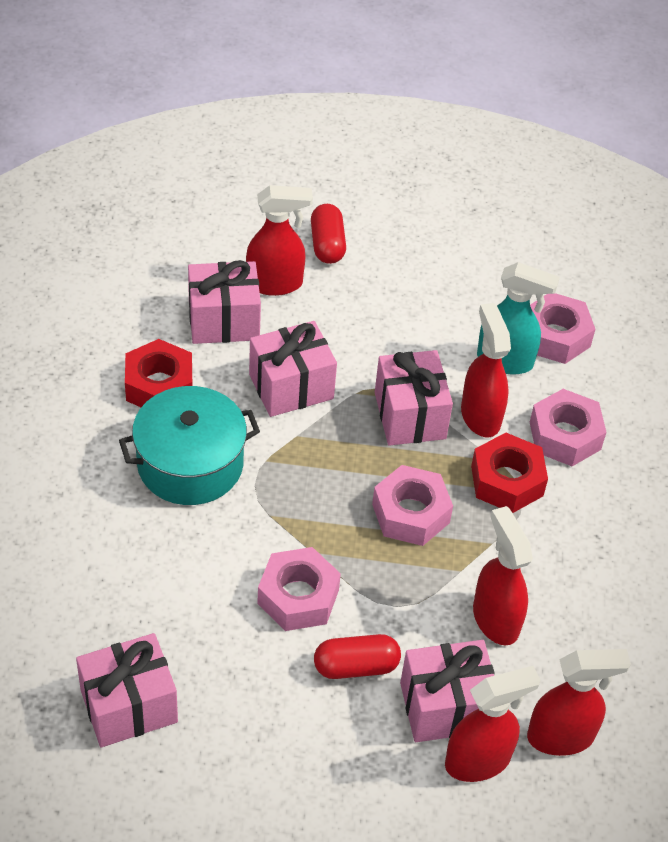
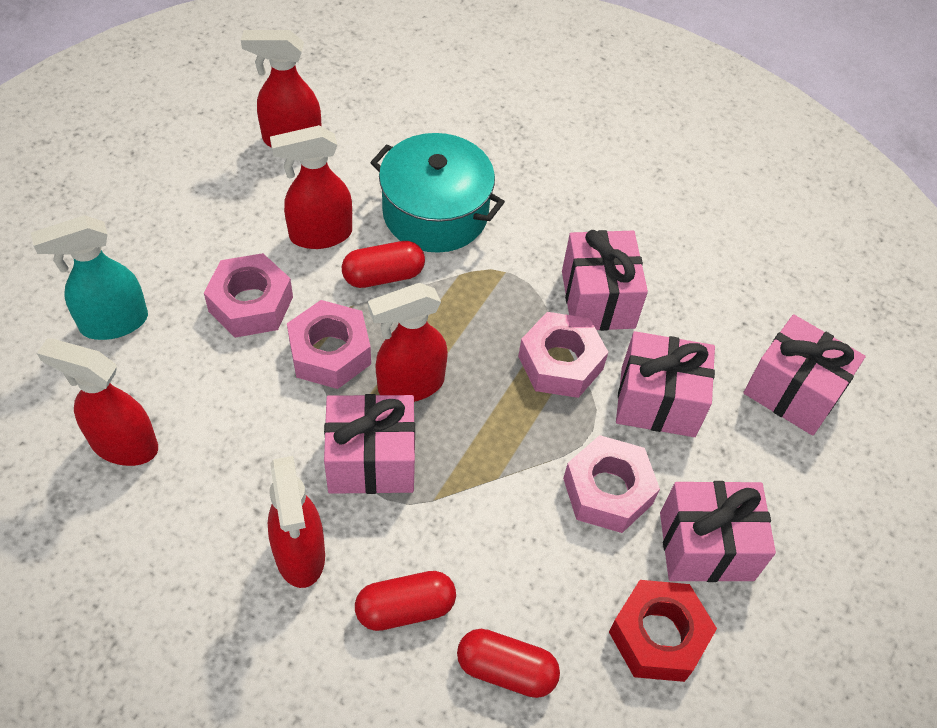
red capsule: [311,204,346,264] [314,634,401,679] = 2 -> [342,241,425,288] [355,571,456,631] [457,629,560,698] = 3
red nut: [125,339,192,407] [471,433,548,513] = 2 -> [609,580,717,682] = 1

